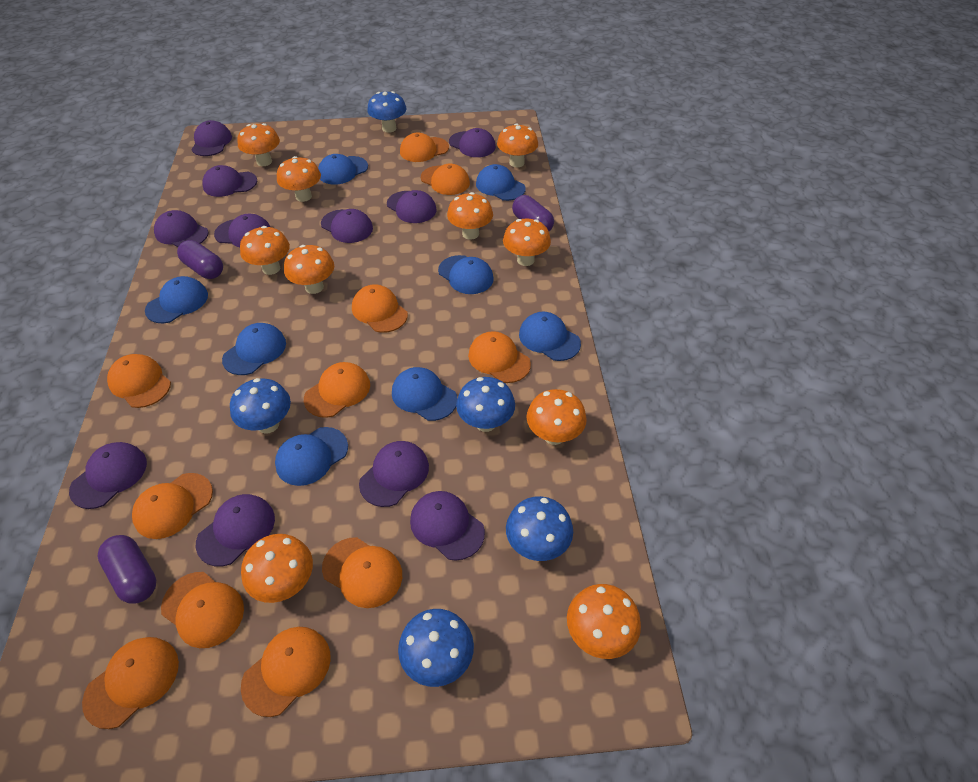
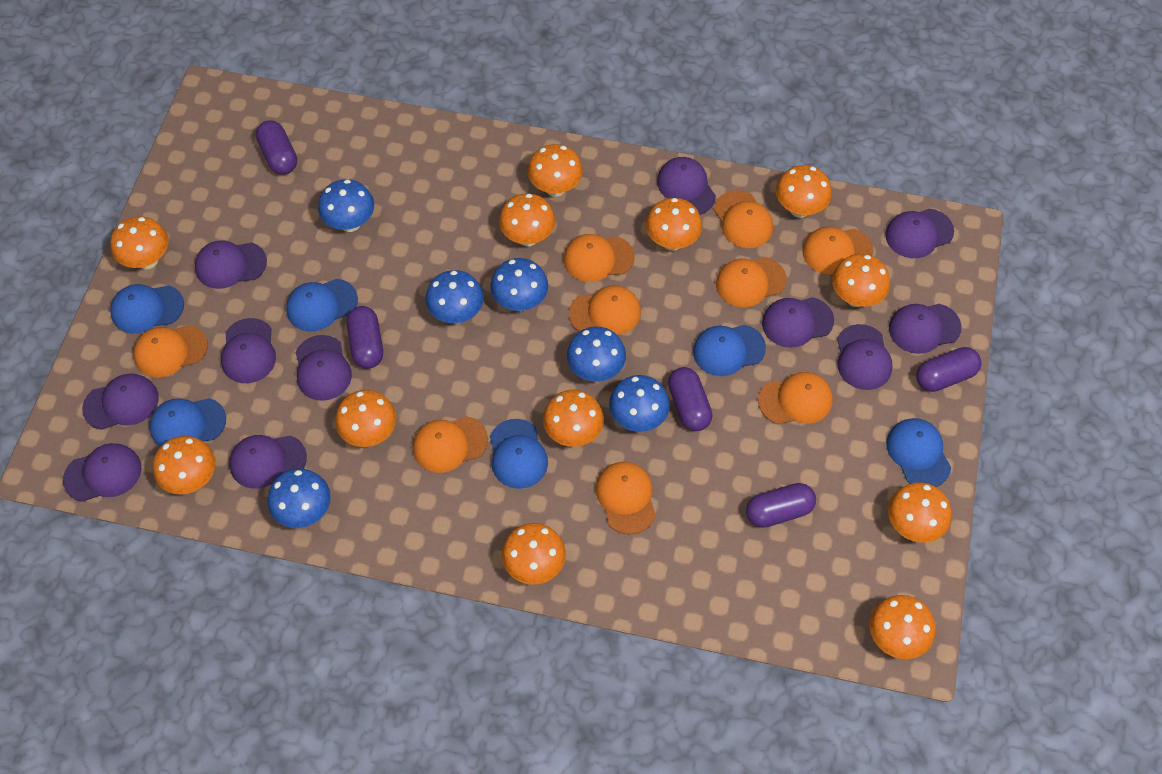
blue cap: [145,276,208,323] [222,323,286,375] [275,427,348,486] [318,154,368,185] [392,367,457,421] [438,255,494,294] [476,164,525,201] [519,312,581,361] = 8 -> [110,284,184,334] [149,398,226,447] [286,279,358,331] [490,419,548,489] [693,325,766,376] [886,418,951,487] = 6
blue mushroom: [230,378,291,434] [367,91,406,133] [398,609,474,687] [456,377,515,432] [506,496,573,561] = 5 -> [268,468,331,528] [318,179,374,232] [425,270,484,323] [490,258,548,311] [567,327,626,382] [609,375,670,432] = 6
orange cap: [82,637,179,729] [107,354,171,408] [132,473,213,539] [161,572,244,648] [241,627,331,717] [304,362,370,418] [322,537,402,608] [352,284,408,333] [400,132,449,162] [421,164,470,195] [468,331,531,383] = 11 -> [133,325,208,378] [413,416,488,473] [564,234,634,282] [569,285,641,335] [596,462,656,535] [714,190,773,248] [716,257,786,307] [758,372,833,424] [802,227,873,274] = 9
orange mushroom: [237,123,280,166] [240,226,290,275] [241,534,313,603] [277,156,321,202] [284,245,334,294] [447,192,493,240] [497,123,538,167] [503,219,551,266] [526,389,587,445] [567,584,641,659] = 10 -> [110,216,169,269] [153,436,216,495] [335,390,396,447] [499,193,556,246] [502,523,566,584] [528,144,583,197] [543,390,604,447] [646,198,702,251] [776,165,832,218] [832,254,890,307] [870,595,935,659] [888,482,952,543] = 12
purple capsule: [98,535,156,604] [177,240,223,279] [512,195,554,231] = 3 -> [256,121,297,175] [347,306,383,369] [668,367,713,431] [746,483,816,528] [916,347,981,392] = 5

